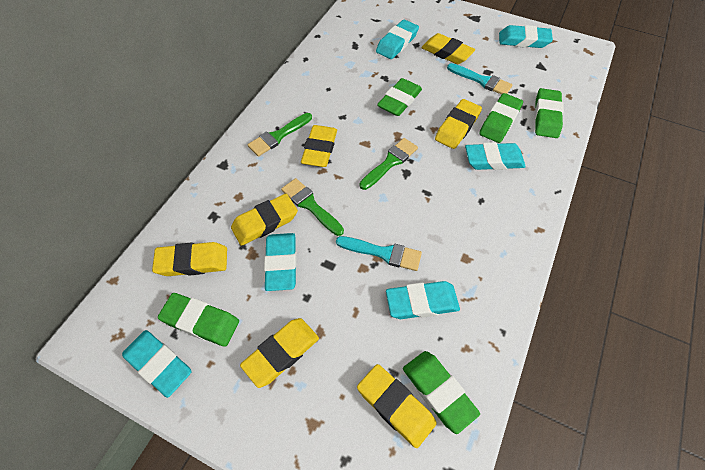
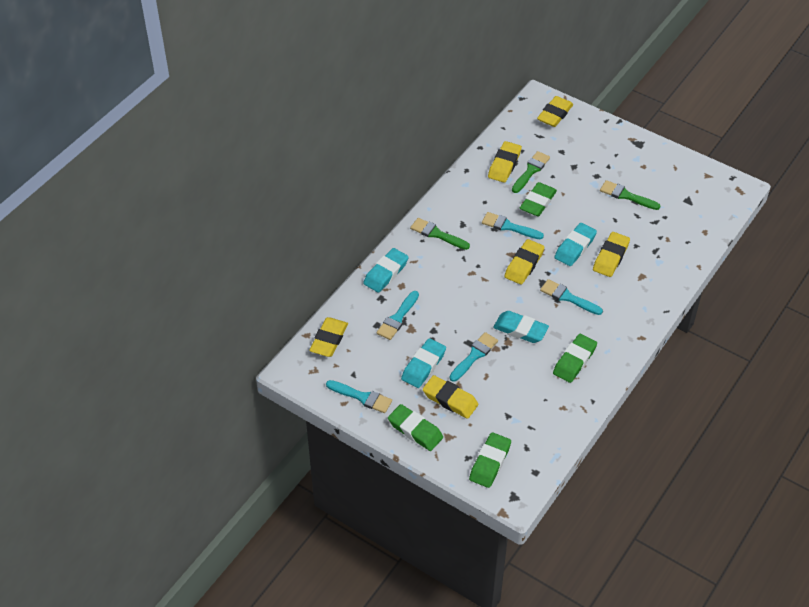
green eraser: [158,293,239,347] [377,78,422,116] [403,351,480,434] [479,93,523,143] [534,88,564,138] = 5 -> [388,404,443,451] [469,432,511,488] [520,182,557,216] [553,334,597,383] = 4
turquoise brush: [336,236,422,271] [447,63,513,95] = 2 -> [326,380,392,413] [377,291,419,340] [449,332,498,382] [482,212,544,239] [540,279,603,315] = 5
turquoise eraser: [122,330,192,398] [264,233,297,291] [376,20,419,59] [386,281,460,319] [465,142,526,170] [499,25,553,48] = 6 -> [363,248,409,293] [401,338,446,388] [493,311,549,343] [554,223,597,266] = 4
yellow eraser: [152,242,227,276] [231,194,298,246] [240,318,319,388] [301,125,337,167] [357,364,437,448] [421,33,475,64] [435,99,482,149] = 7 -> [309,317,348,357] [423,375,479,419] [488,141,522,183] [504,239,544,285] [537,96,573,127] [593,232,630,277] = 6

